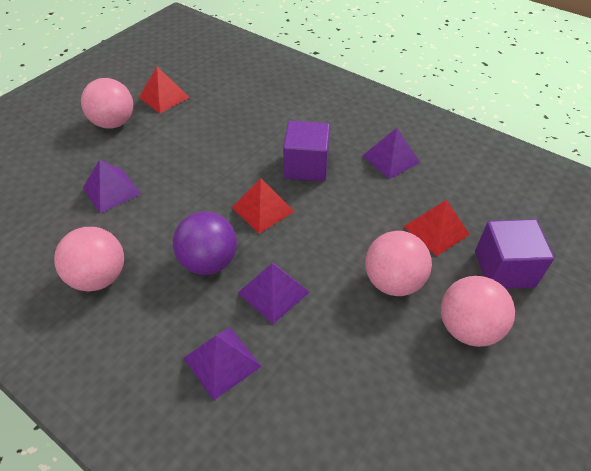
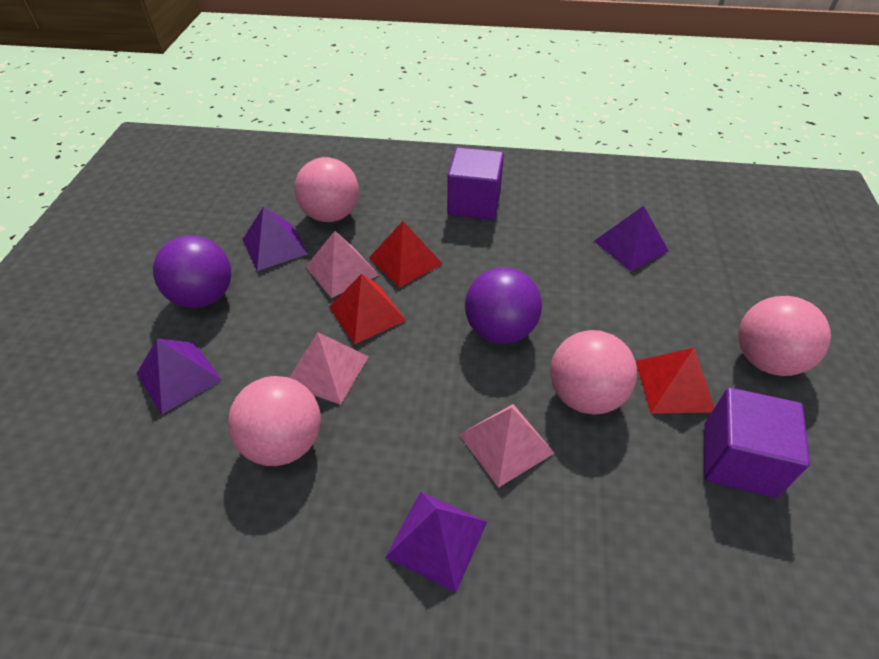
pink pyramid: none = 0 -> [289,332,369,405] [306,231,379,298] [459,404,555,488] = 3
purple ball: [173,212,237,275] = 1 -> [153,235,231,308] [465,267,542,344] = 2

